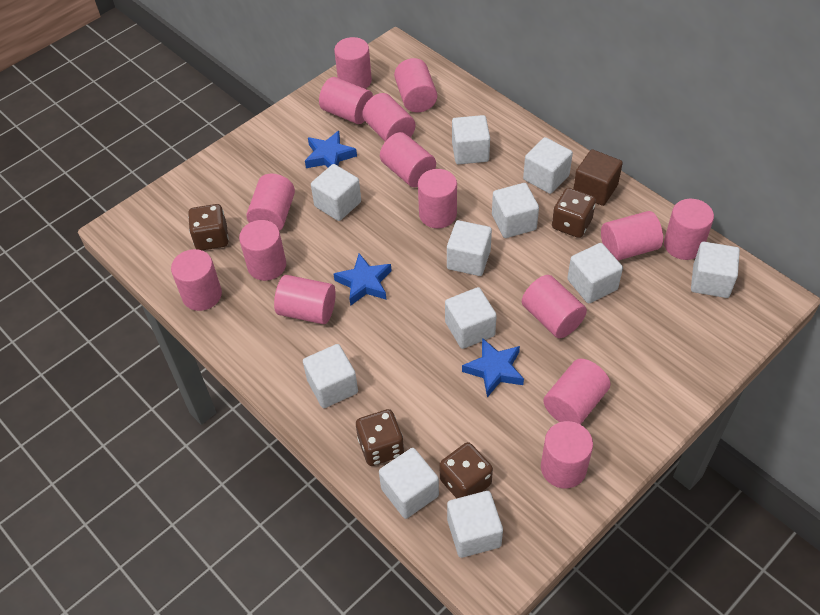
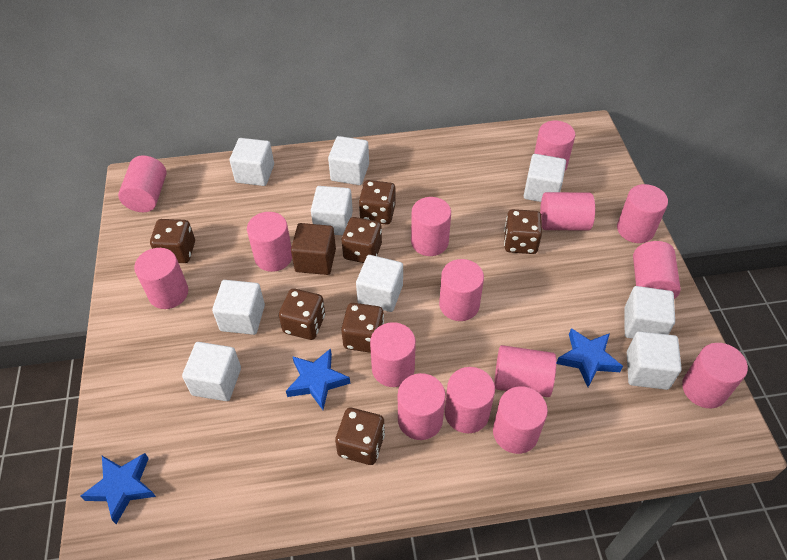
brown dice: [188,204,229,251] [356,409,404,466] [439,442,493,498] [552,188,596,238] = 4 -> [150,219,195,263] [279,289,325,340] [335,408,385,465] [341,303,384,353] [342,217,382,263] [359,180,396,225] [504,209,542,254] = 7
white cube: [303,344,358,408] [311,164,361,221] [379,448,439,519] [445,287,497,349] [447,220,492,276] [447,491,503,558] [452,115,490,164] [492,183,539,238] [523,137,573,194] [567,243,623,304] [691,242,740,298] = 11 -> [182,342,241,401] [212,280,265,335] [230,138,274,186] [311,186,353,235] [328,136,369,185] [356,255,403,312] [524,154,566,202] [624,286,675,339] [627,331,682,390] = 9

